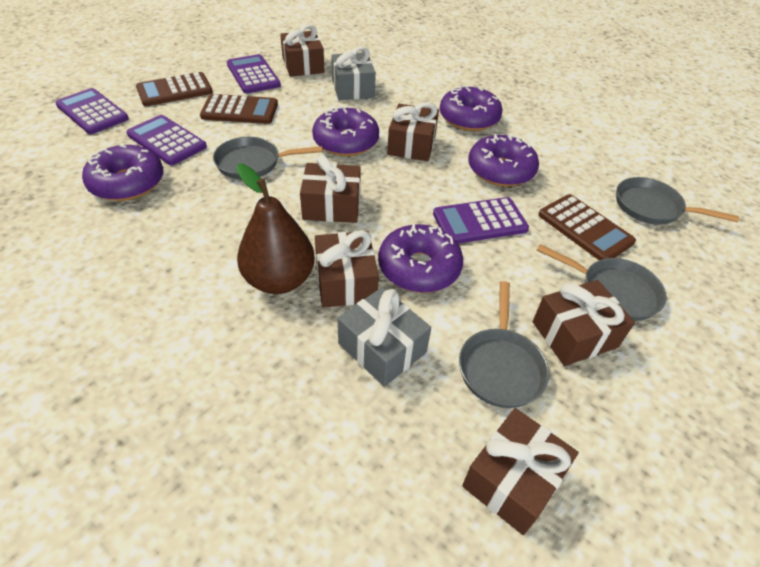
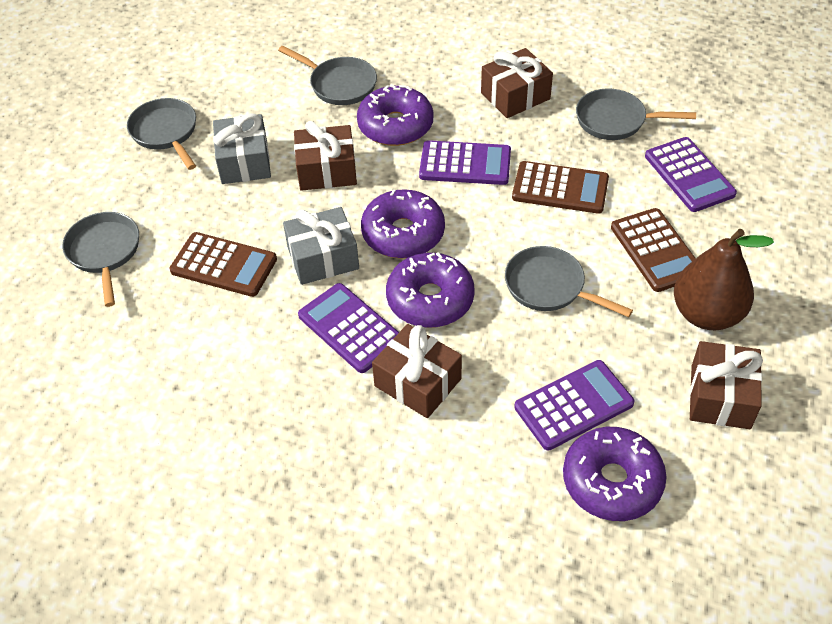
brown gift: [280,24,324,77] [300,155,361,223] [315,230,379,308] [387,102,439,161] [462,408,578,535] [533,280,635,366] = 6 -> [294,121,357,191] [372,324,462,418] [481,48,553,118] [690,341,763,429] = 4
grey pan: [213,137,322,180] [459,281,549,408] [536,244,667,321] [616,177,739,225] = 4 -> [62,212,139,307] [127,98,196,170] [278,46,377,105] [505,246,633,317] [576,89,696,140] = 5
purple donut: [82,145,163,201] [312,106,379,156] [378,224,463,293] [440,86,502,131] [468,134,539,187] = 5 -> [357,84,433,146] [361,189,445,259] [386,252,475,328] [563,427,667,521] = 4

